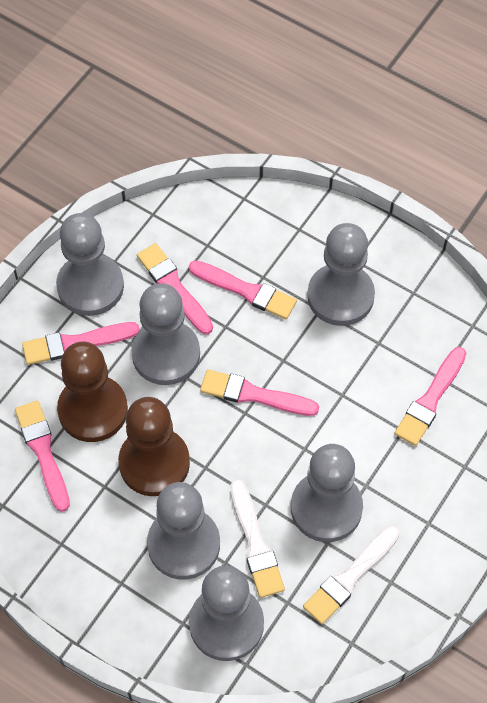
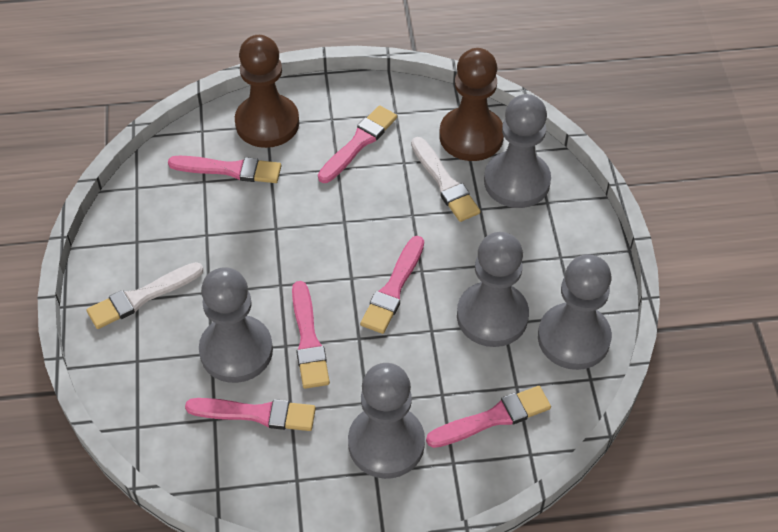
grey pawn: [56,213,124,316] [131,283,200,385] [147,482,220,580] [189,566,264,661] [291,444,363,542] [307,223,375,326] = 6 -> [199,267,273,383] [348,363,425,479] [457,232,529,347] [484,94,551,208] [538,254,612,370] = 5

